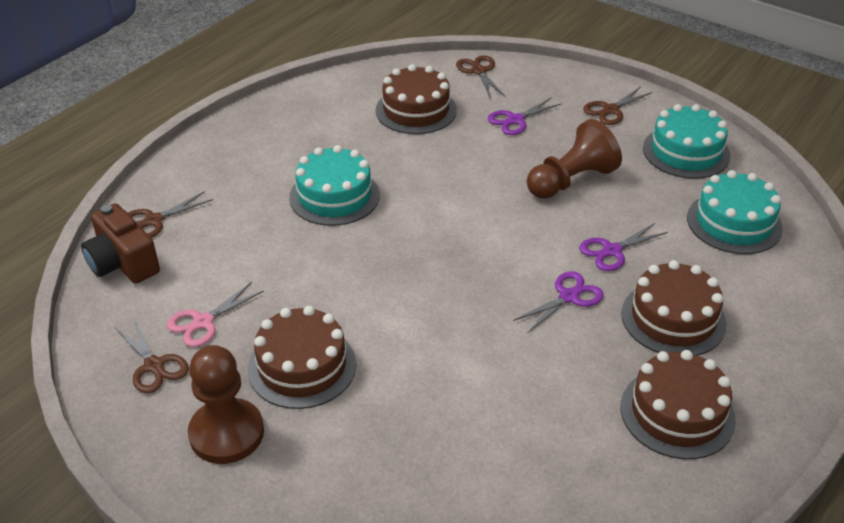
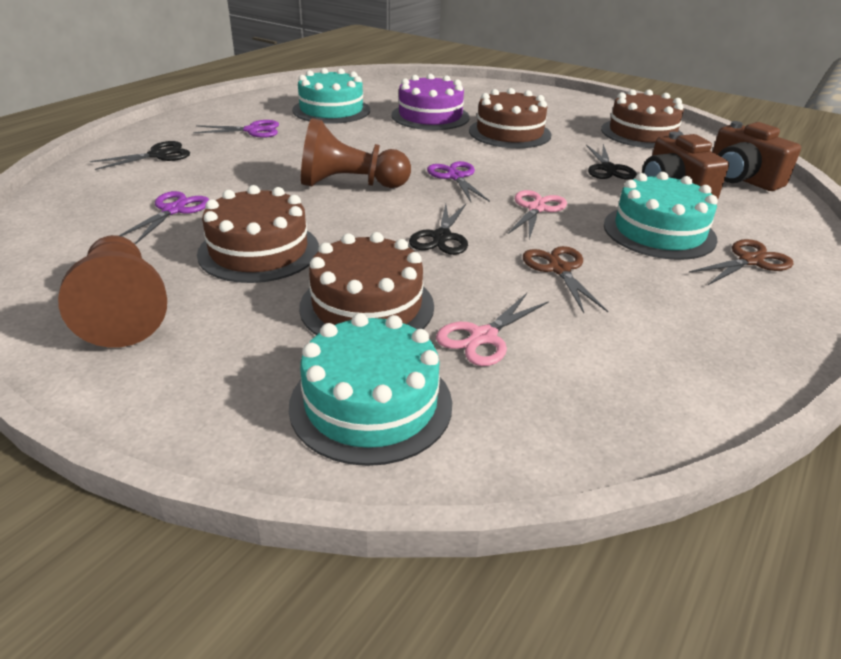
black scissors: none = 0 -> [90,141,190,170] [409,204,468,255] [586,144,637,180] = 3
brown camera: [81,203,160,284] = 1 -> [642,131,729,199] [712,121,801,191] = 2
brown scissors: [114,318,189,393] [128,191,213,238] [456,55,505,97] [583,86,653,125] = 4 -> [523,246,608,313] [689,239,794,285] = 2
pink scissors: [167,282,264,347] = 1 -> [436,293,549,366] [508,190,567,239] = 2
purple cake: none = 0 -> [391,74,470,130] = 1

